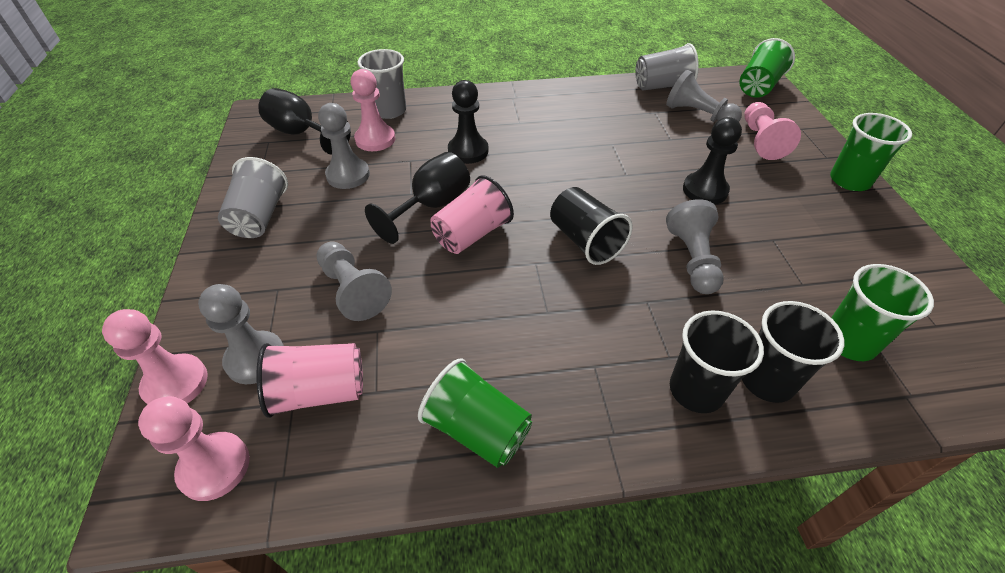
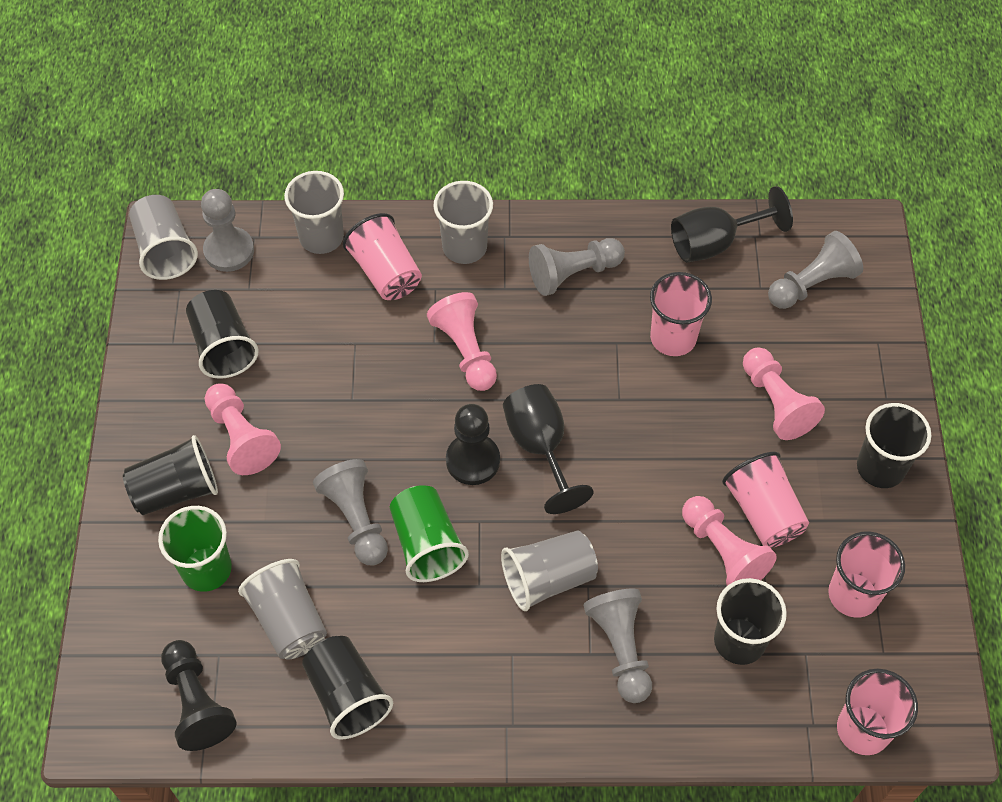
black cup: [550,187,633,265] [670,310,764,413] [742,301,844,403] = 3 -> [123,435,218,515] [186,290,259,379] [302,636,393,739] [714,578,787,665] [857,403,931,488] = 5
green cup: [418,358,532,468] [739,38,795,98] [830,113,912,191] [831,264,934,361] = 4 -> [158,506,232,592] [390,485,469,582] = 2
grey cup: [218,157,288,238] [357,49,406,119] [635,43,699,90] = 3 -> [129,195,198,280] [238,559,327,660] [284,171,344,254] [433,181,493,264] [501,530,598,611] = 5
pink cup: [256,343,363,418] [430,175,514,254] = 2 -> [343,213,422,300] [650,272,712,356] [722,451,809,548] [828,531,905,618] [837,669,918,755] = 5

